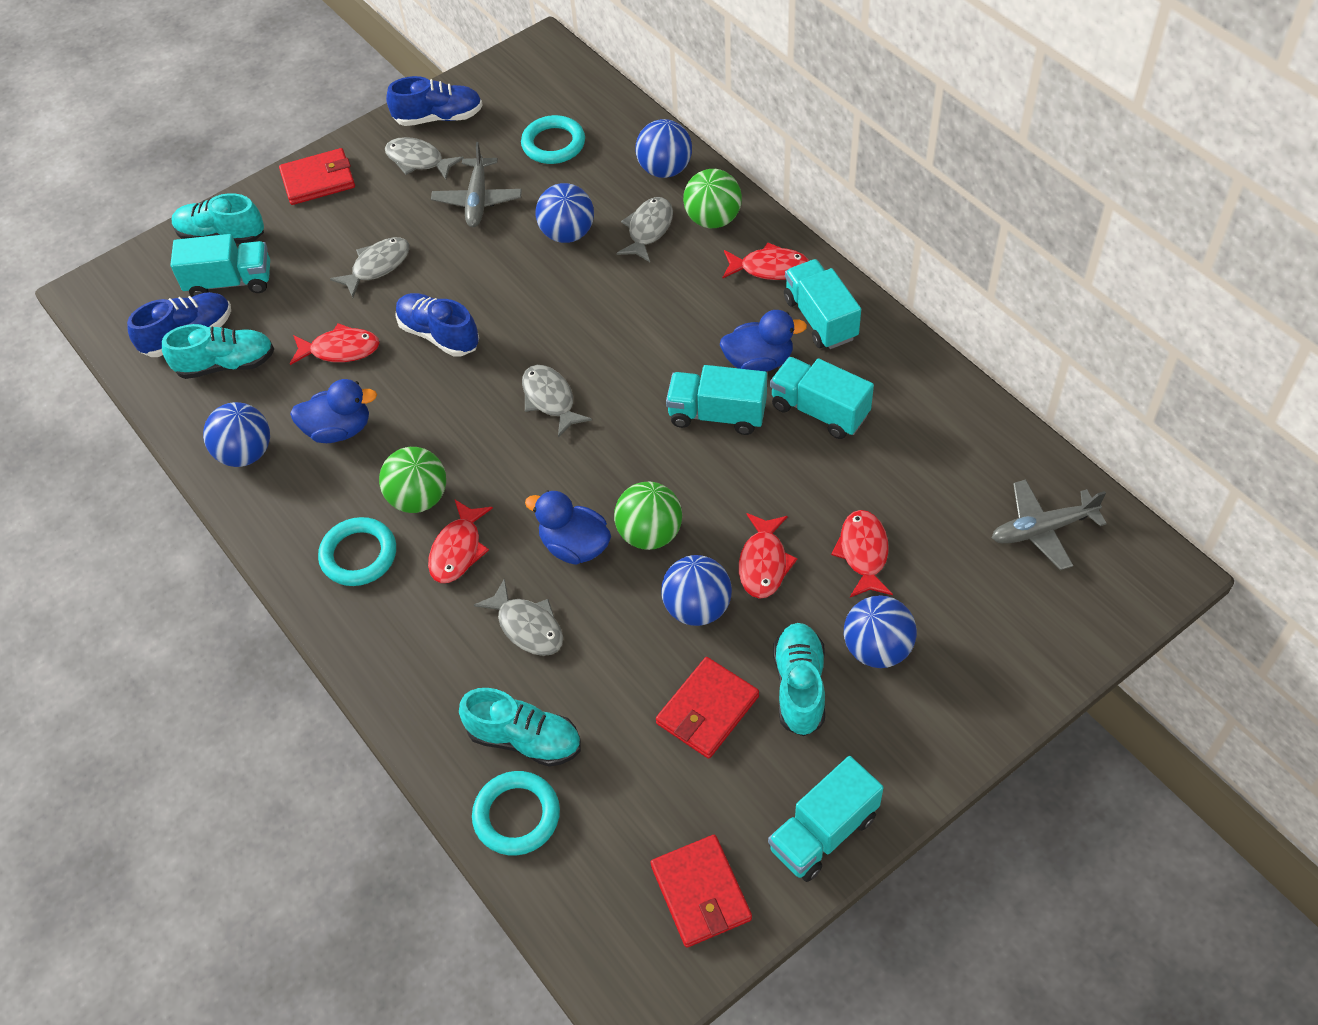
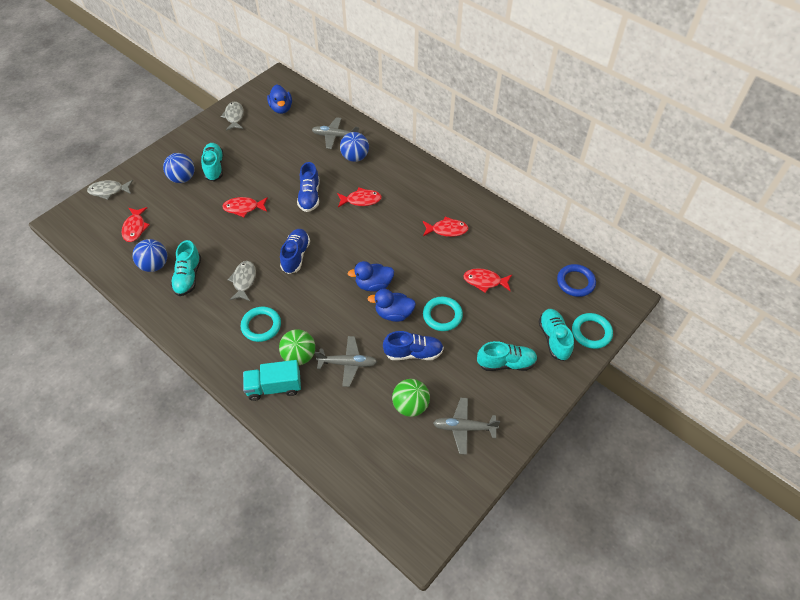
blue ball: [203,402,270,467] [535,183,594,243] [636,119,692,178] [661,555,732,626] [844,595,917,668] = 5 -> [132,239,167,272] [163,153,194,183] [340,132,369,162] = 3
blue ring: none = 0 -> [557,264,596,297] = 1
green ball: [379,447,446,513] [614,482,682,550] [683,169,742,228] = 3 -> [279,329,315,365] [392,379,430,417] = 2
grey fish: [330,237,410,298] [385,137,464,180] [474,578,563,656] [522,365,592,438] [616,197,673,262] = 5 -> [87,180,133,200] [221,101,244,131] [227,261,256,301] = 3
grey plane: [431,142,522,227] [992,479,1107,570] = 2 -> [312,117,359,149] [315,336,378,387] [433,398,500,455] = 3
red wallet: [279,148,355,205] [651,835,752,947] [656,657,759,759] = 3 -> none = 0
turquoise truck: [170,234,270,297] [666,365,767,435] [768,756,884,882] [770,357,874,439] [784,259,861,349] = 5 -> [243,360,301,401] = 1

